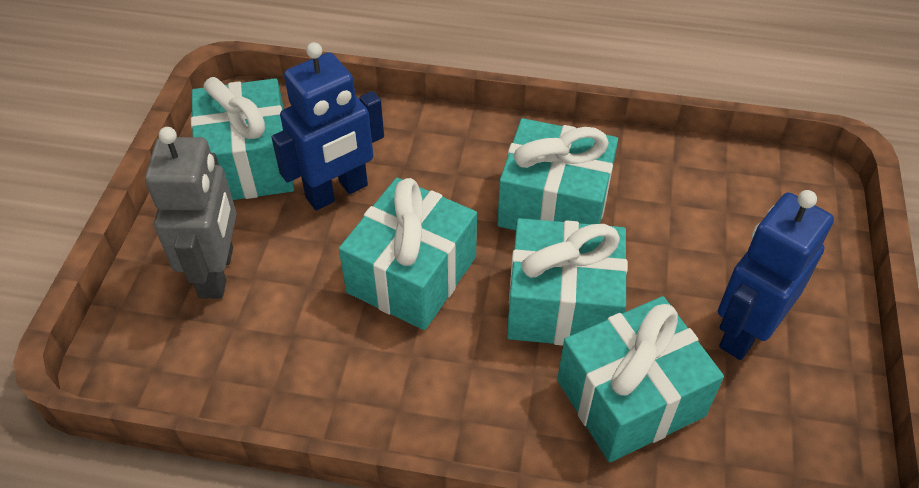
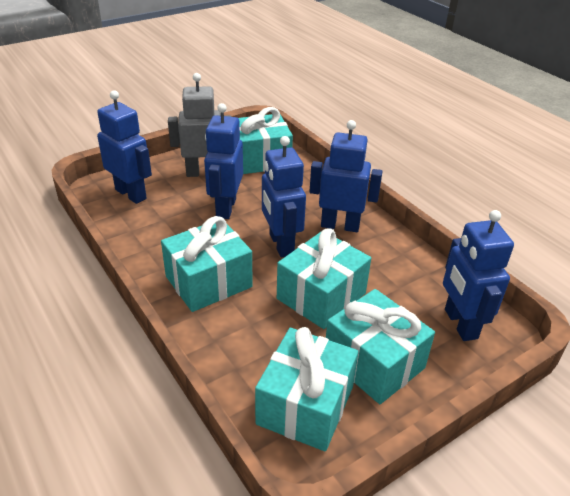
blue robot: [271,42,384,210] [718,190,834,360] = 2 -> [97,90,152,204] [204,103,243,219] [262,136,306,257] [309,120,382,232] [443,210,514,341] = 5

